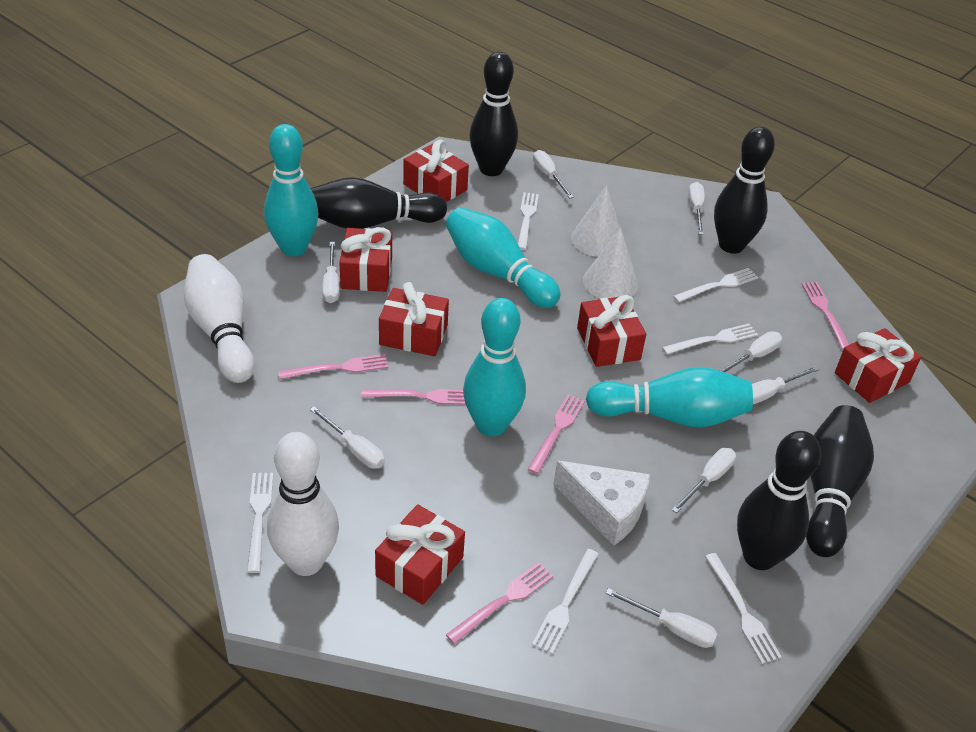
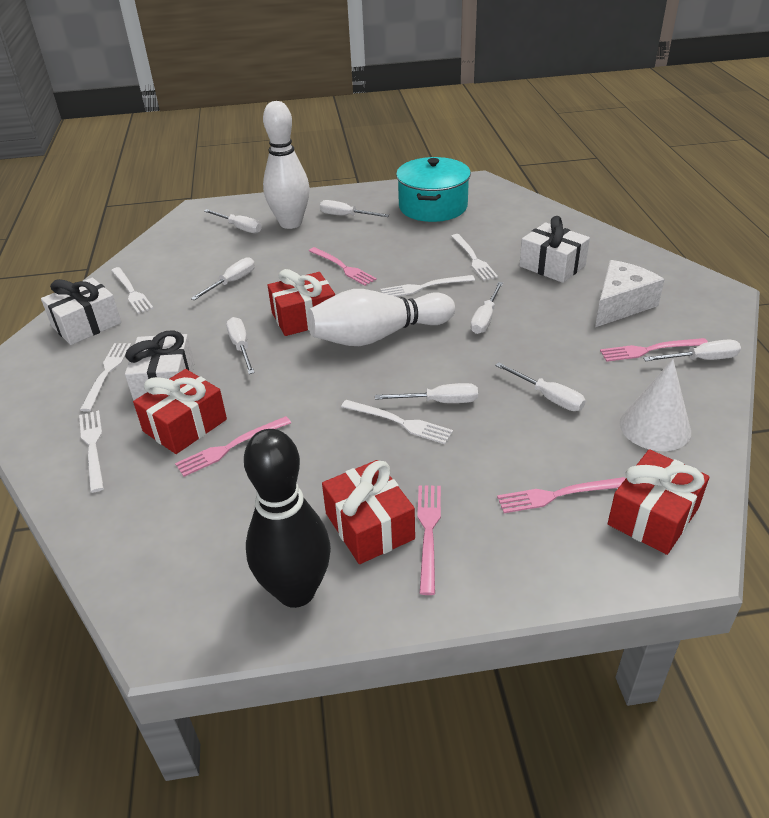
black bowling pin: [310,177,447,229] [469,52,518,176] [714,127,775,254] [737,431,821,570] [806,405,874,557] = 5 -> [244,429,331,608] = 1
red gift: [339,227,392,292] [375,504,465,605] [379,282,449,356] [403,140,469,202] [577,295,646,367] [835,328,921,403] = 6 -> [133,369,227,454] [268,269,335,336] [322,460,415,564] [608,449,709,555] = 4
turquoise bowling pin: [264,124,319,256] [446,207,561,308] [463,298,526,436] [586,367,753,428] = 4 -> none = 0
turquoise pot: none = 0 -> [396,157,471,222] = 1
white cone: [571,185,620,257] [583,227,638,298] = 2 -> [620,359,691,451] = 1
white gift: none = 0 -> [41,278,122,345] [125,330,195,401] [519,216,590,283] = 3

